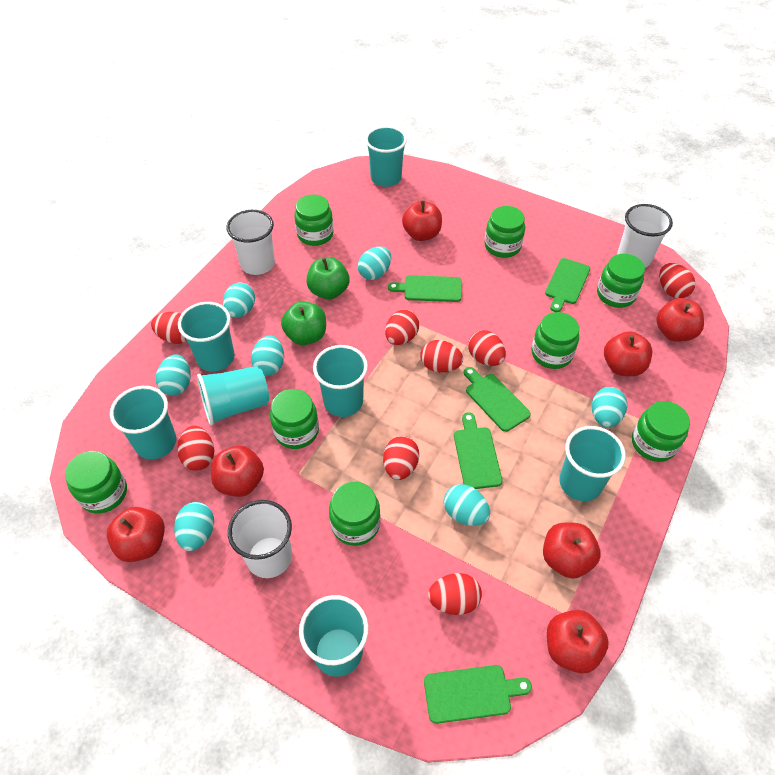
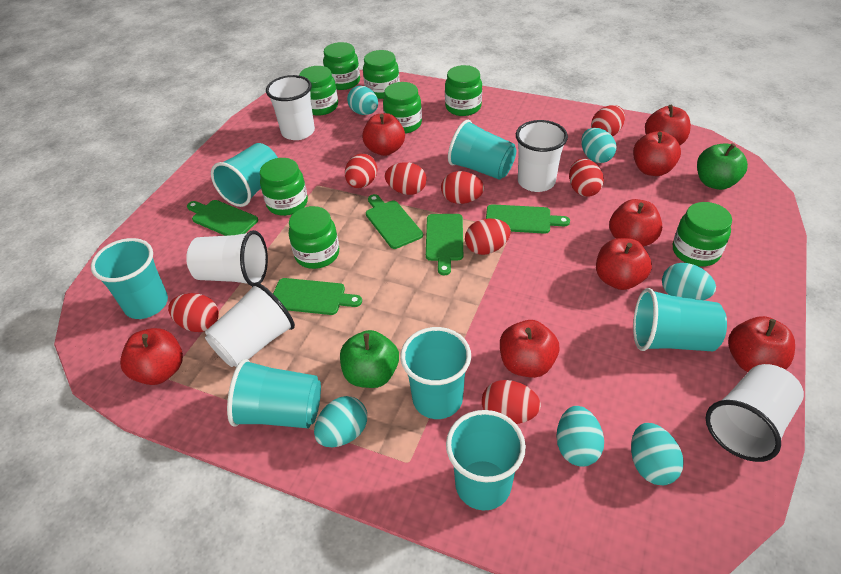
red apple: [107,507,165,562] [211,446,264,497] [402,200,442,241] [543,522,601,579] [547,610,609,673] [604,331,652,376] [656,298,704,342] = 7 -> [120,328,183,385] [362,113,405,156] [500,320,559,378] [596,238,652,290] [609,199,662,247] [633,131,681,176] [645,105,691,145] [728,316,795,372] = 8
turquoise egg: [156,354,191,396] [174,502,214,551] [223,283,255,318] [251,335,284,376] [358,246,391,280] [444,484,490,526] [592,387,627,428] = 7 -> [314,396,367,447] [347,86,378,115] [556,406,604,467] [581,128,616,163] [631,423,684,485] [662,263,716,300] = 6
white cup: [226,210,275,275] [228,500,292,578] [617,204,673,268] = 3 -> [186,230,268,286] [205,282,295,367] [266,75,315,140] [516,120,568,192] [706,364,804,462] = 5

